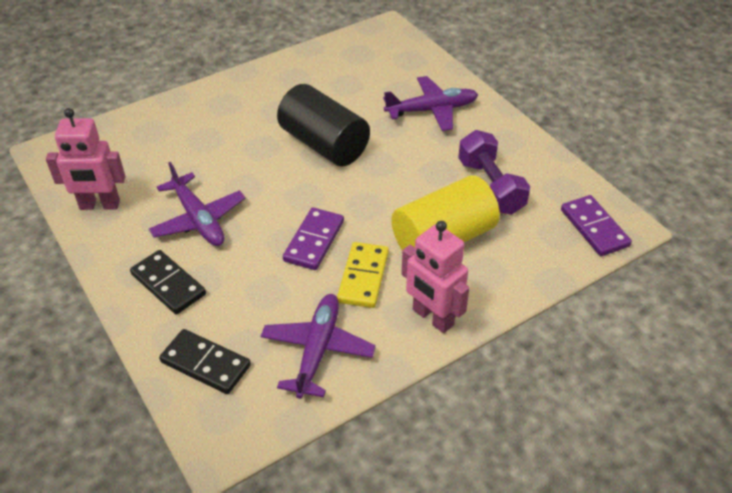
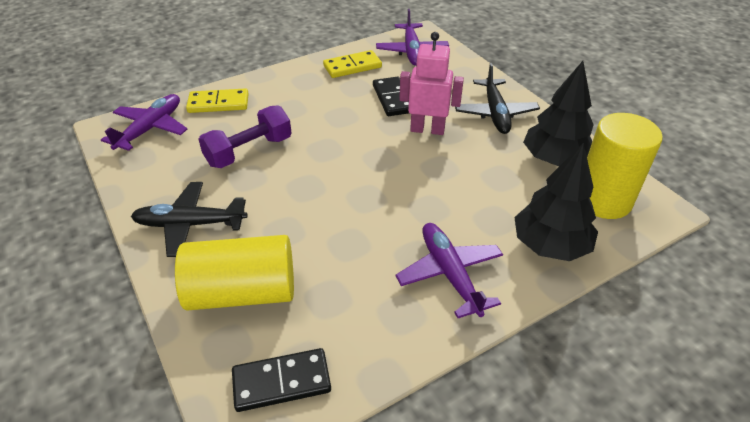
black cylinder: [277,84,370,167] = 1 -> none = 0
black plane: none = 0 -> [131,182,247,257] [455,63,540,134] = 2
black tree: none = 0 -> [514,142,598,261] [523,61,594,166] = 2
pink robot: [46,108,126,210] [402,221,469,333] = 2 -> [399,32,464,135] = 1
purple domino: [283,207,344,270] [561,195,632,256] = 2 -> none = 0
yellow cylinder: [391,175,500,250] = 1 -> [175,235,294,311] [587,113,663,219] = 2
yellow domino: [337,242,389,308] = 1 -> [186,88,249,113] [323,50,382,78] = 2

